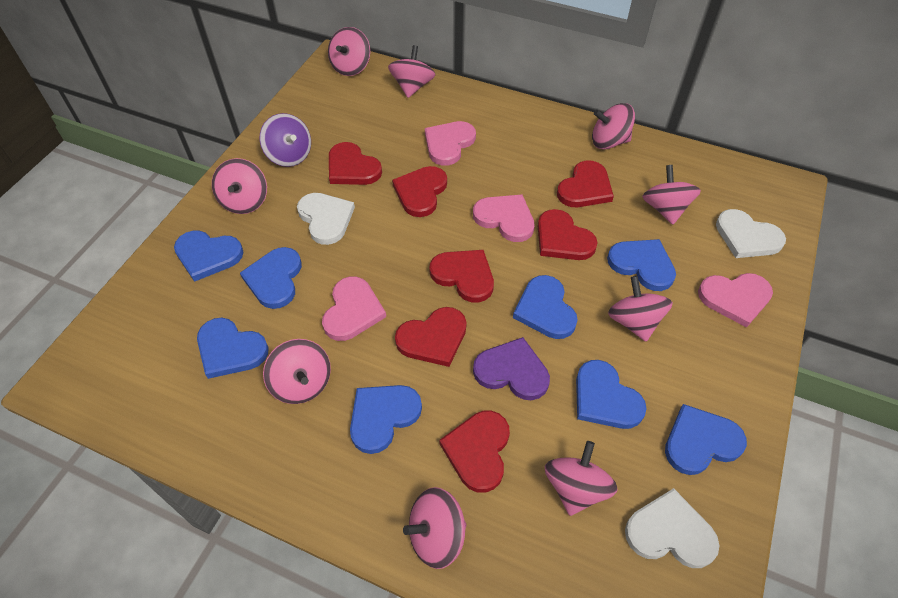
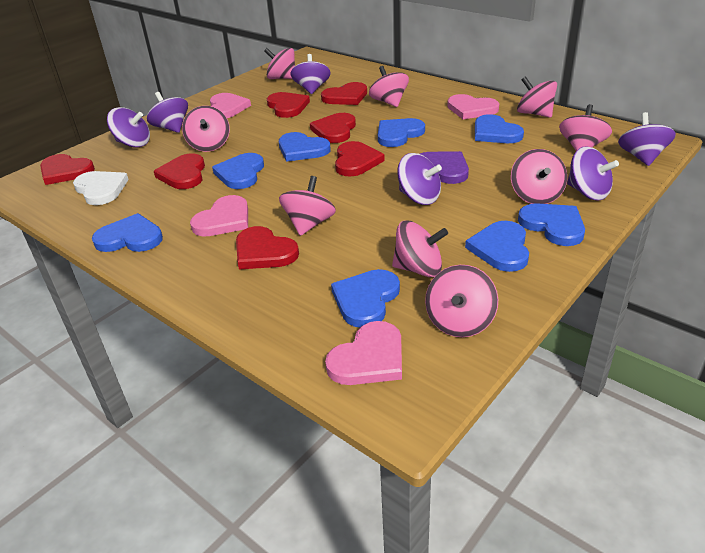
purple spinning top: [260,113,311,167] = 1 -> [107,107,150,147] [147,92,188,133] [290,54,331,94] [397,153,442,205] [567,146,619,201] [618,112,676,166] = 6
white heart: [297,193,355,245] [625,488,720,568] [716,209,786,258] = 3 -> [73,171,129,205] = 1

